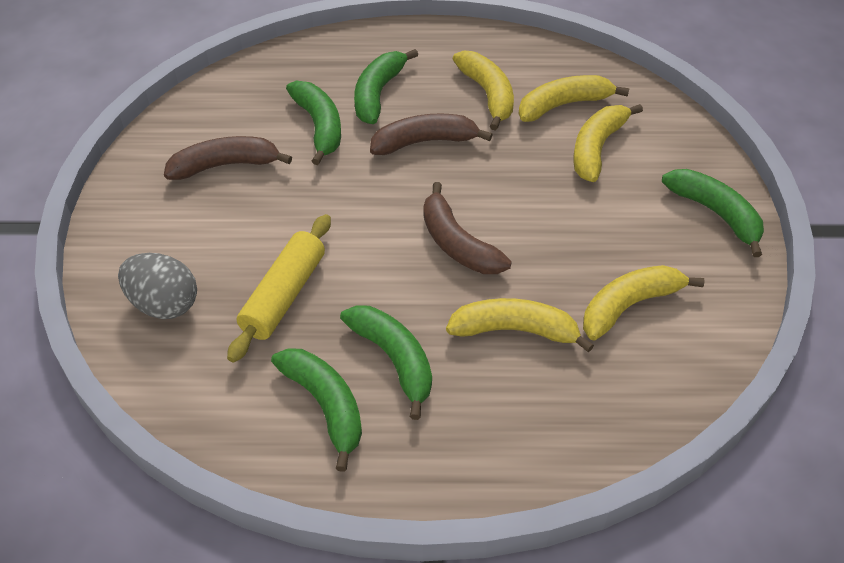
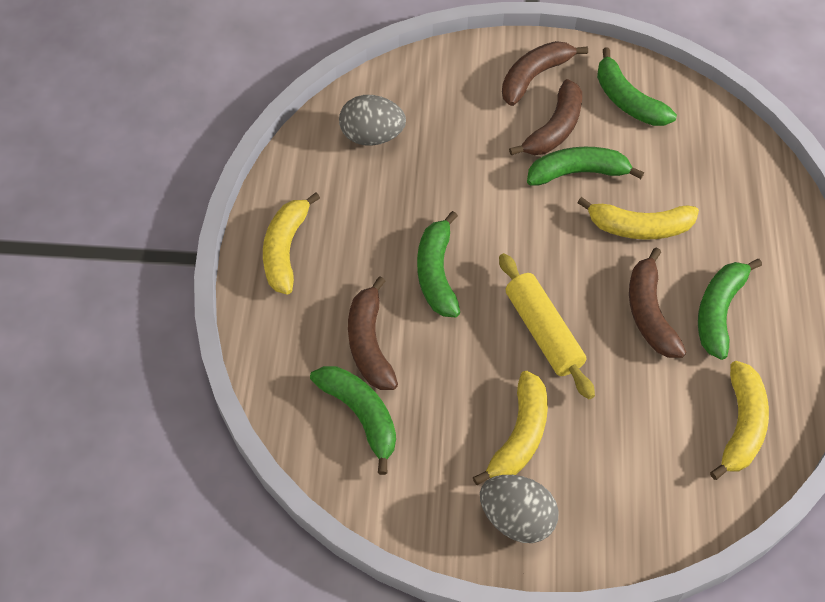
brown banana: [164,136,292,180] [370,113,493,155] [423,182,512,274] = 3 -> [348,276,398,390] [502,41,588,106] [509,79,582,155] [629,248,686,358] = 4
grey egg: [118,253,197,319] = 1 -> [339,95,406,146] [480,475,559,543] = 2
yellow banana: [446,298,594,353] [453,51,514,131] [519,75,629,122] [573,104,643,182] [583,265,705,340] = 5 -> [263,192,320,294] [473,371,548,485] [577,197,699,240] [710,361,769,480] = 4

